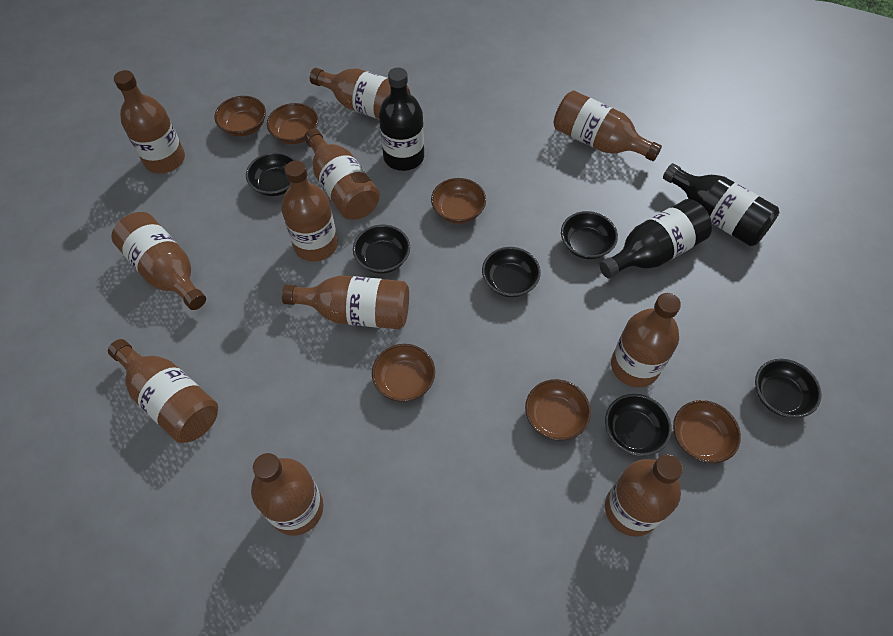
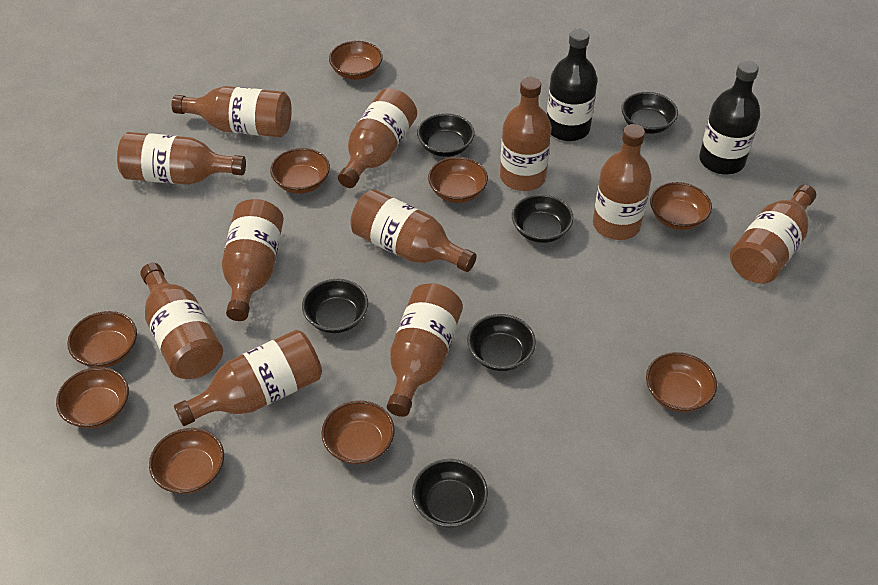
black bottle: [379,68,424,171] [599,199,712,279] [663,163,779,246] = 3 -> [547,29,598,141] [699,61,760,175] = 2
brown bowl: [214,96,266,136] [267,103,318,144] [372,344,435,402] [431,178,486,224] [525,379,591,441] [673,400,741,463] = 6 -> [56,367,129,428] [67,311,137,368] [149,428,224,494] [270,148,330,194] [321,401,395,465] [329,41,383,80] [428,157,488,203] [646,352,717,412] [650,182,712,230] = 9

